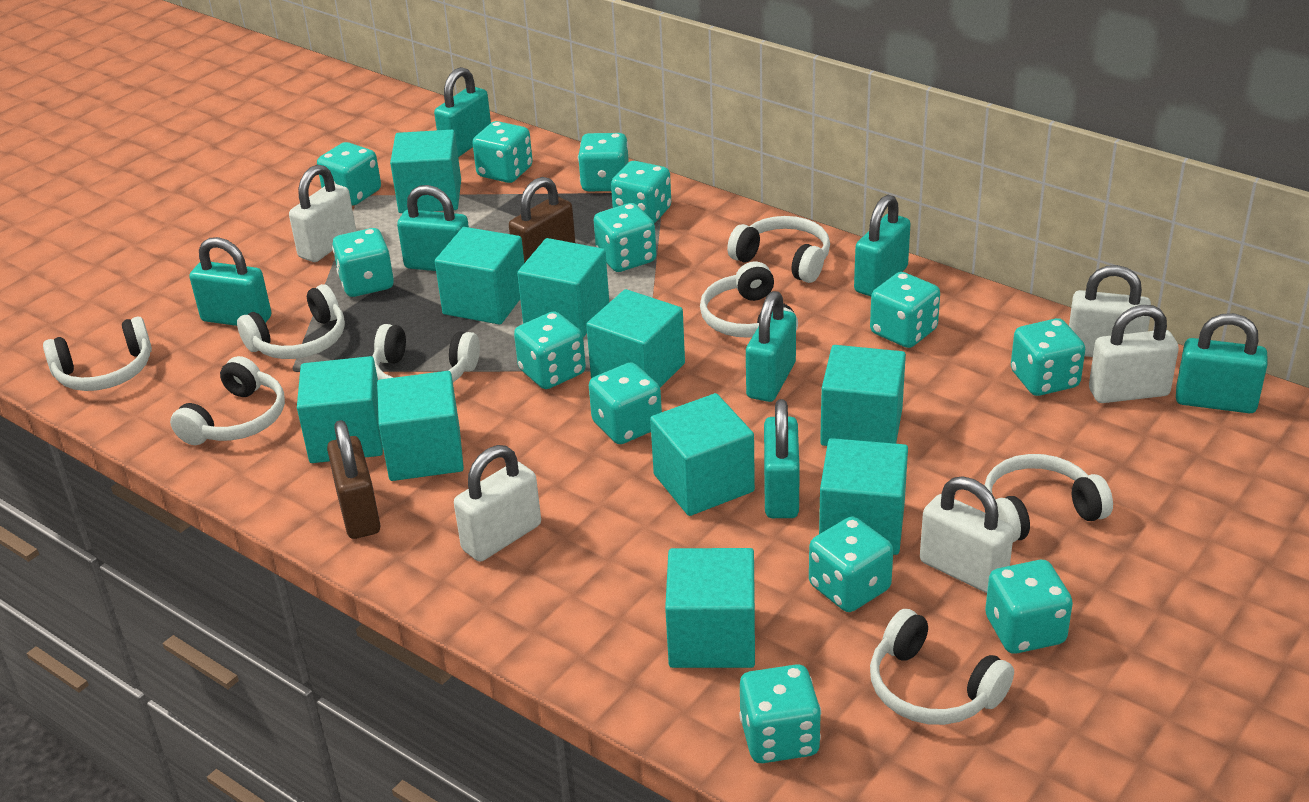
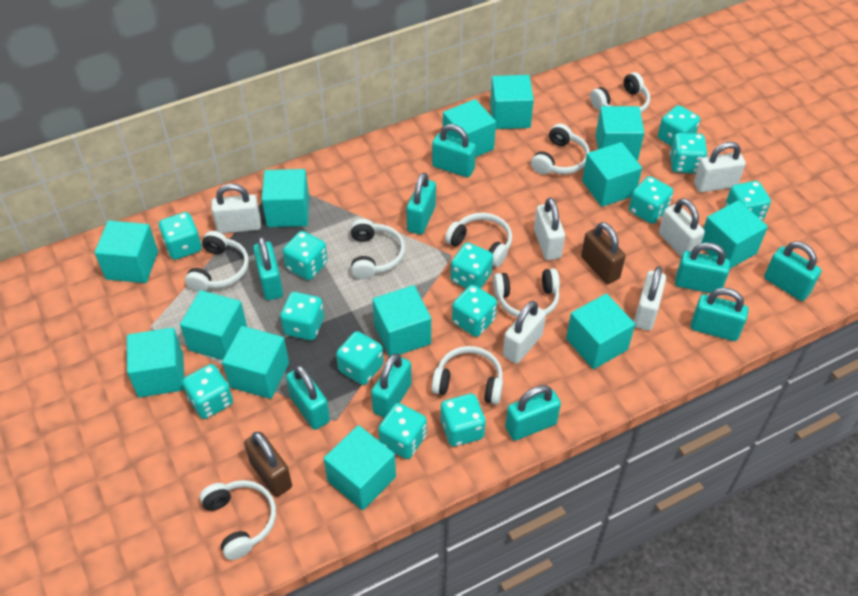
turquoise cube: [297,356,383,463] [377,371,464,481] [390,130,461,213] [435,227,524,325] [517,238,609,338] [586,289,685,388] [650,393,755,516] [665,548,755,668] [819,438,908,555] [820,345,906,446] = 10 -> [95,221,158,283] [127,328,185,397] [180,290,247,360] [222,326,289,399] [262,169,309,227] [324,425,396,510] [372,285,431,357] [443,99,496,157] [490,75,534,129] [566,294,635,369] [582,142,642,207] [596,106,645,161] [702,200,768,269] = 13
turquoise padlock: [189,237,271,326] [397,185,469,271] [434,67,491,157] [746,291,796,402] [764,399,800,518] [854,195,911,296] [1176,313,1268,413] = 7 -> [253,237,283,300] [286,365,330,430] [371,353,412,418] [406,173,436,235] [432,124,476,177] [505,385,561,441] [675,242,730,293] [691,288,749,341] [764,241,822,301] = 9
white padlock: [289,165,356,262] [454,445,541,562] [920,476,1014,593] [1069,265,1151,357] [1089,305,1179,403] = 5 -> [211,184,261,233] [503,301,546,364] [534,197,565,260] [634,266,666,331] [659,198,705,257] [694,142,746,192] = 6

